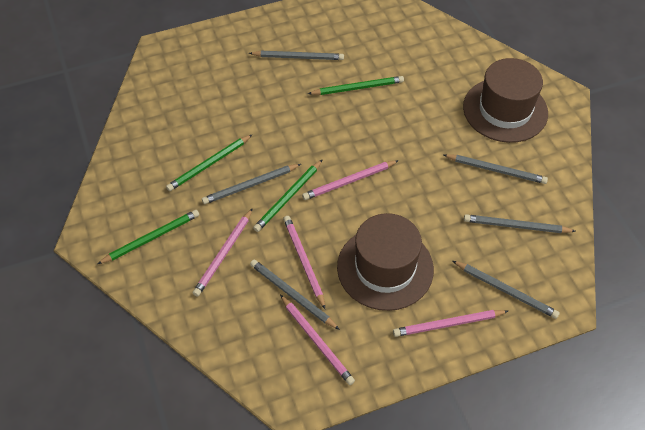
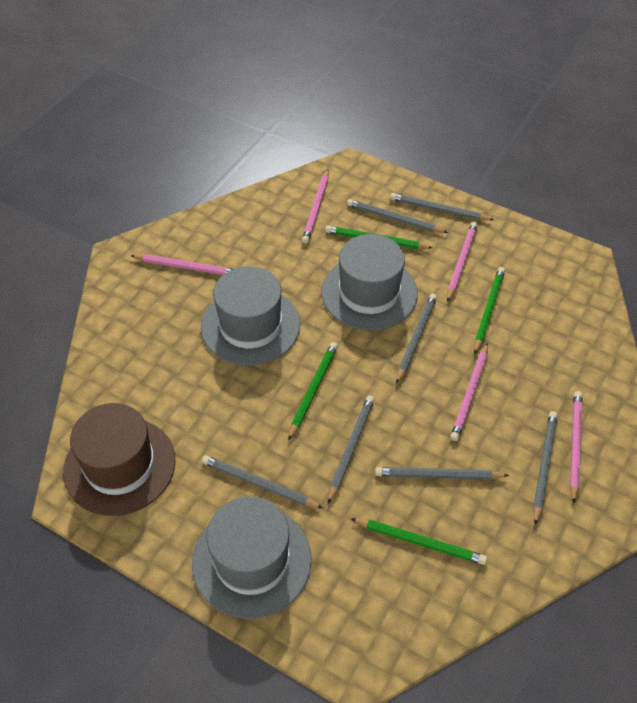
brown hat: [337,213,434,311] [463,58,548,143] = 2 -> [63,403,175,516] = 1
grey hat: none = 0 -> [192,496,312,619] [201,266,300,366] [321,234,418,330] = 3
grey pencil: [202,164,301,204] [249,51,344,60] [250,259,340,330] [444,154,548,184] [453,261,560,319] [464,214,576,233] = 6 -> [202,455,323,508] [328,395,374,503] [347,199,448,233] [375,467,509,480] [390,193,494,221] [396,293,437,384] [533,411,558,525] = 7

